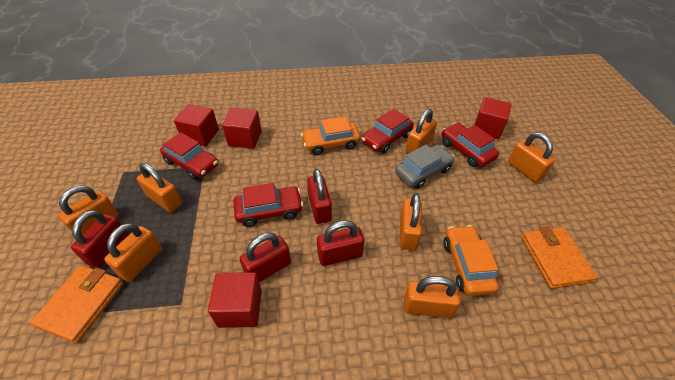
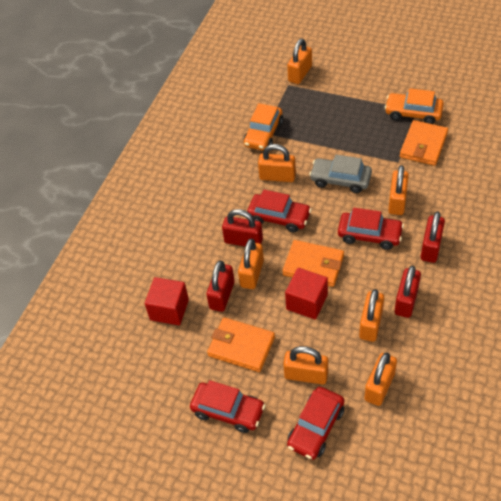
orange wallet: [30,265,124,343] [521,226,598,289] = 2 -> [207,317,275,372] [282,240,344,287] [400,120,448,166] = 3
red cube: [174,104,219,147] [208,272,262,328] [222,108,262,149] [474,97,512,139] = 4 -> [145,277,189,325] [285,268,328,319] = 2

